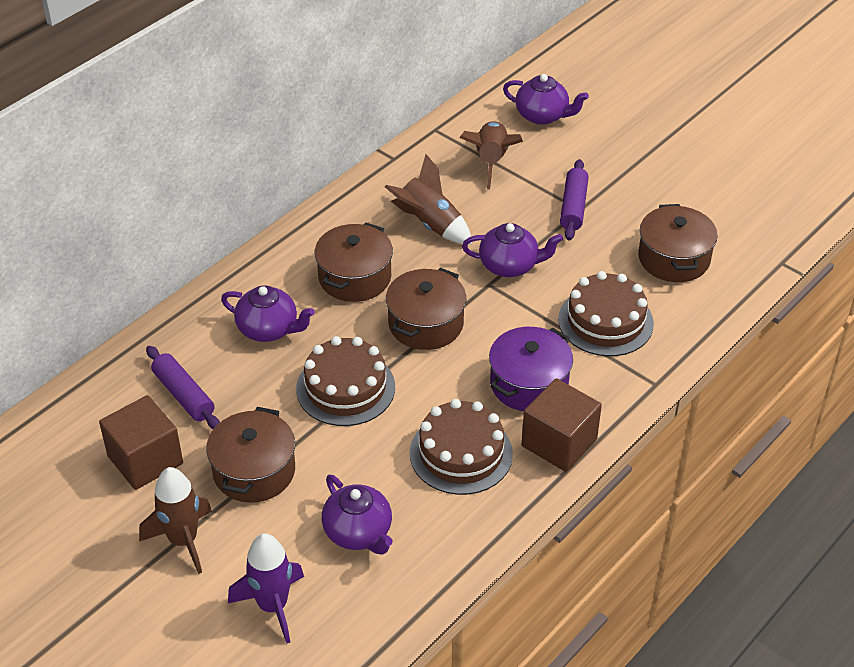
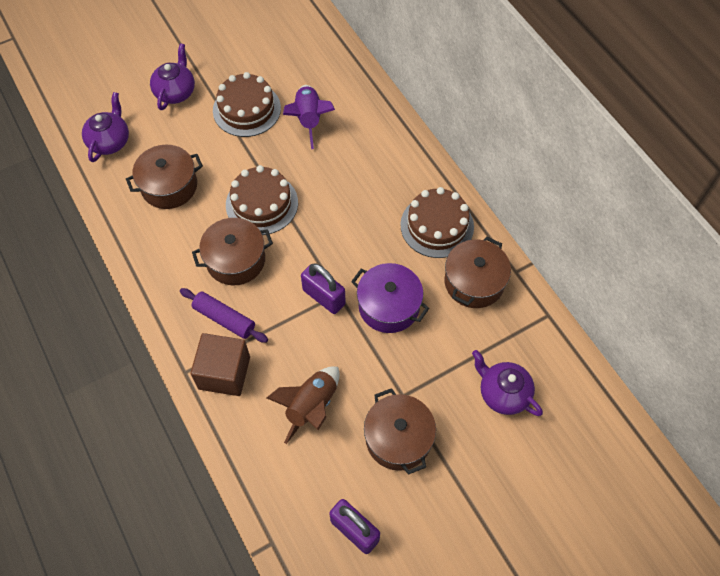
brown cube: [99,395,183,490] [522,378,602,472] = 2 -> [191,333,250,396] = 1
brown rocket: [139,467,212,574] [385,154,472,244] [460,121,523,189] = 3 -> [266,366,340,444] = 1
purple padlock: none = 0 -> [301,263,346,314] [329,499,380,554] = 2
purple rolling pin: [146,346,220,429] [560,159,589,240] = 2 -> [180,288,268,343] = 1
purple teapot: [221,285,315,342] [322,475,393,555] [462,223,563,277] [503,74,589,125] = 4 -> [82,92,129,162] [150,43,195,110] [472,350,543,416] = 3

